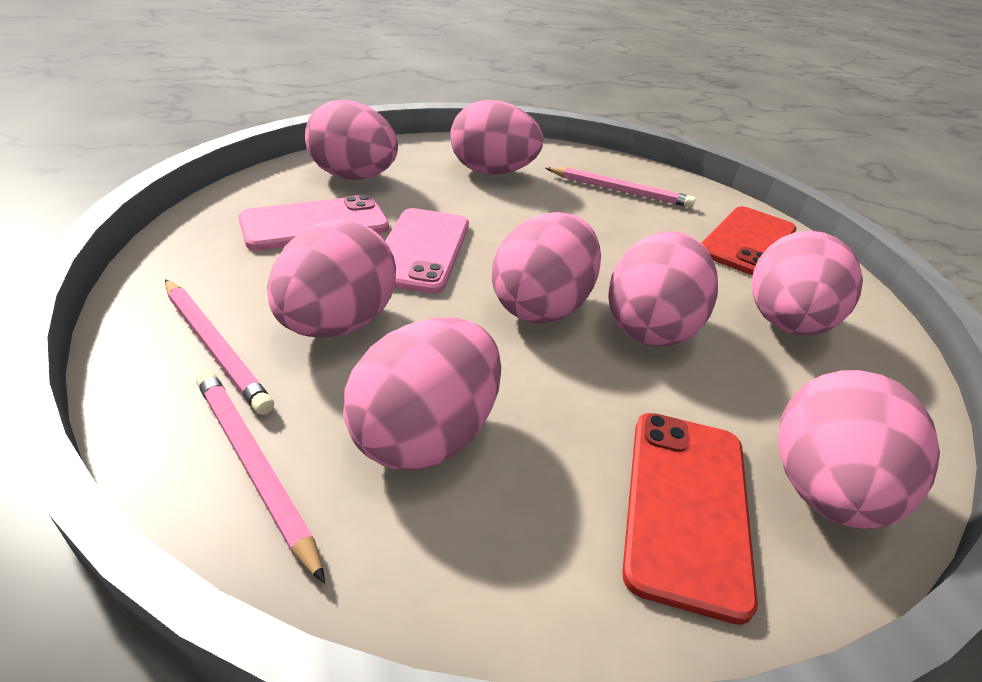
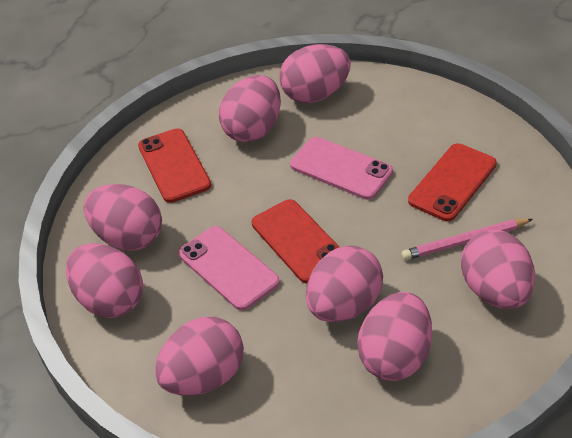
pink pencil: [165,279,274,415] [196,370,325,583] [545,167,696,208] = 3 -> [402,219,533,260] = 1
red phone: [622,413,758,625] [702,206,797,276] = 2 -> [138,128,211,203] [252,199,339,283] [408,143,497,221] = 3

